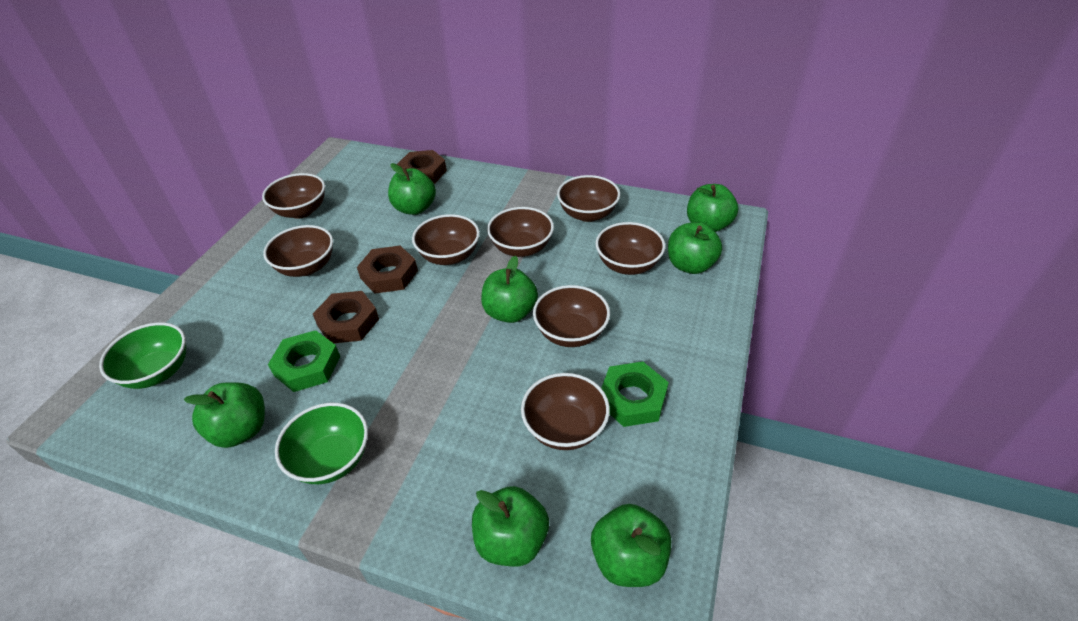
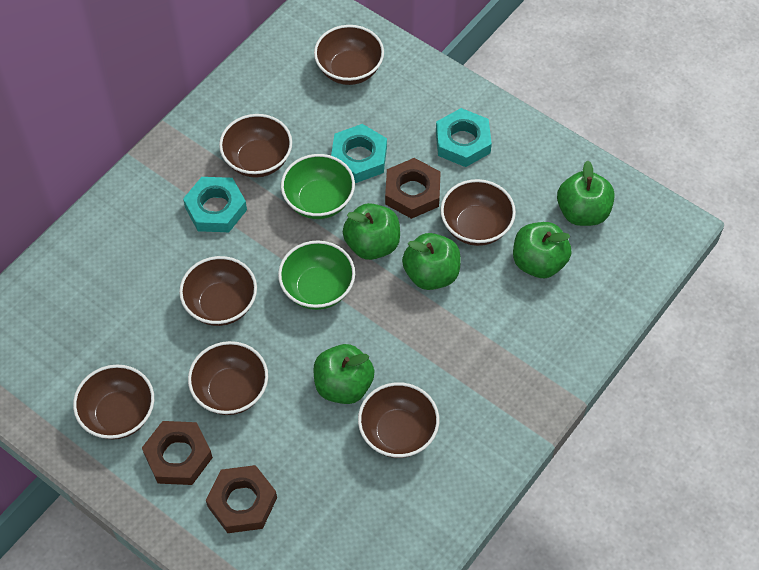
brown bowl: [262,173,325,219] [263,225,333,277] [412,214,480,265] [487,207,554,257] [521,373,610,450] [533,285,610,347] [557,175,620,222] [595,222,666,275] = 8 -> [73,365,154,439] [179,256,257,326] [188,341,268,415] [219,114,292,178] [314,25,384,85] [358,382,439,458] [440,179,516,246] = 7
green apple: [184,382,265,448] [388,163,436,215] [472,486,549,567] [481,256,538,323] [591,504,671,587] [668,222,722,274] [687,184,738,232] = 7 -> [313,344,375,404] [343,203,400,260] [402,233,461,290] [513,222,572,278] [557,161,615,226] = 5
green nut: [268,330,340,392] [601,361,669,427] = 2 -> none = 0
turquoise nut: none = 0 -> [183,177,247,232] [331,124,387,183] [436,108,492,167] = 3

